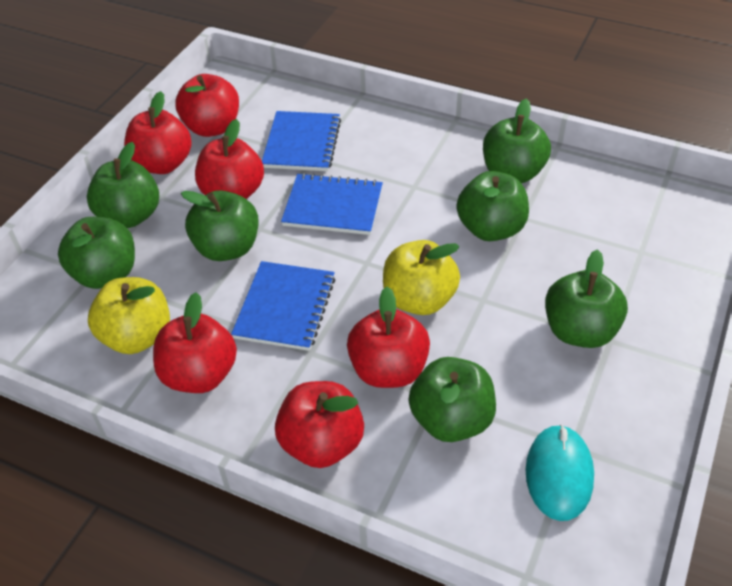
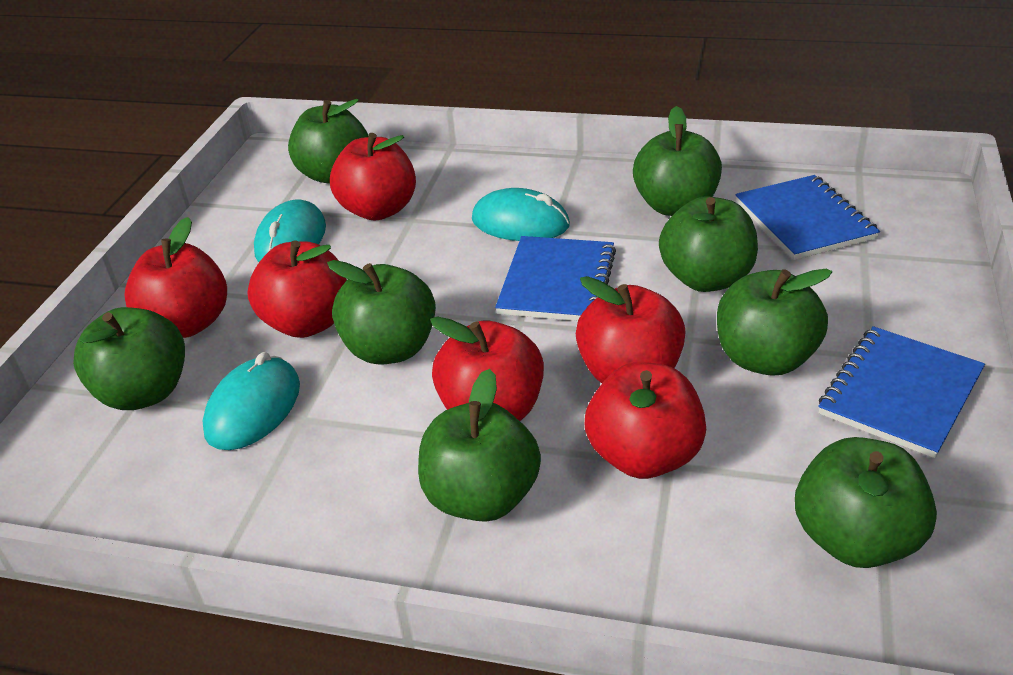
green apple: [58,217,135,289] [87,142,159,228] [181,190,258,261] [408,357,496,442] [456,171,529,241] [483,99,551,183] [545,249,628,348] = 7 -> [73,307,185,410] [288,99,369,184] [327,260,436,365] [418,369,541,522] [633,106,722,216] [659,196,758,292] [717,269,832,376] [795,437,937,568] = 8
turquoise mouse: [525,424,594,521] = 1 -> [202,352,300,450] [254,199,326,262] [472,188,570,241] = 3
yellow apple: [88,277,170,354] [383,240,460,315] = 2 -> none = 0

